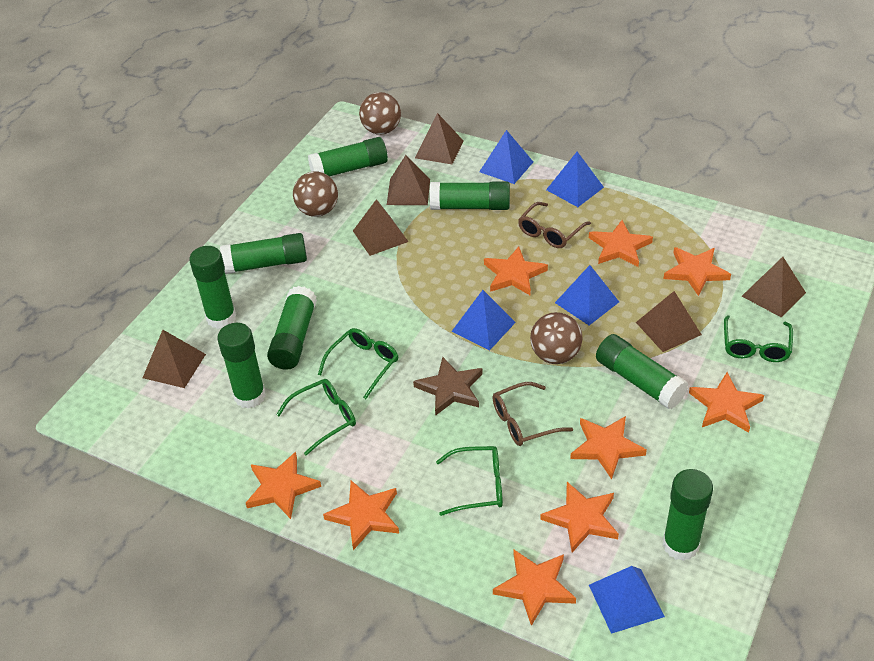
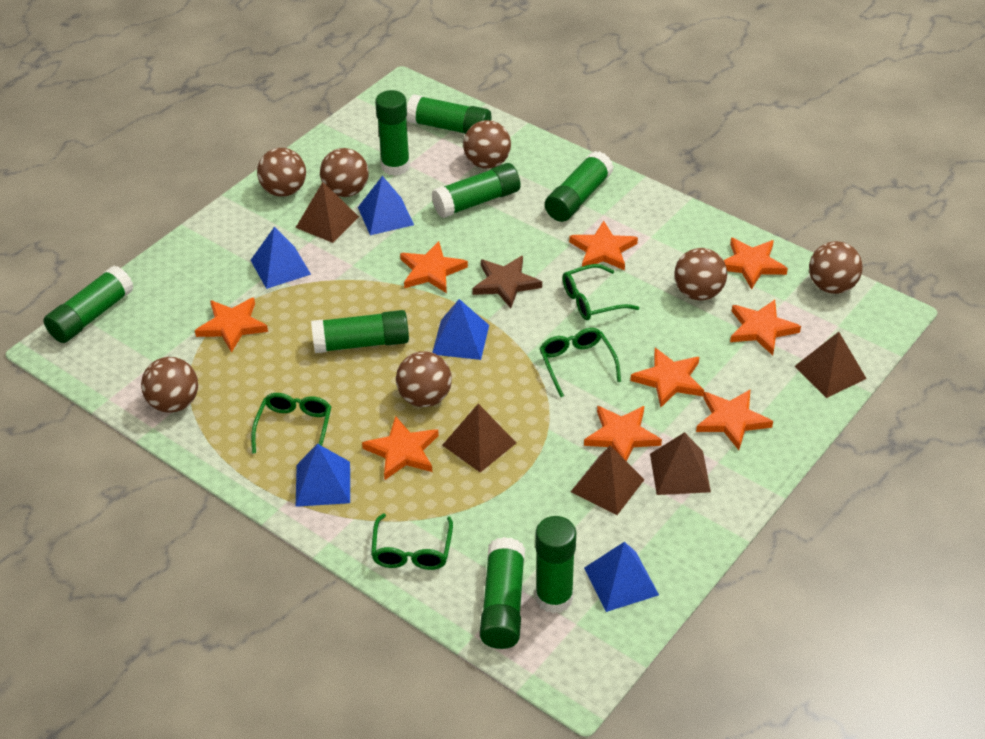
brown ball: [293,171,338,217] [359,92,401,135] [530,312,582,364] = 3 -> [141,357,198,413] [257,148,306,197] [320,148,369,197] [396,351,452,407] [463,120,511,169] [674,248,727,301] [809,241,863,294] = 7
brown glasses: [492,382,573,446] [518,202,591,248] = 2 -> none = 0
brown pyramid: [143,330,206,388] [353,199,409,256] [387,155,430,205] [415,113,464,164] [636,291,702,352] [742,257,806,318] = 6 -> [296,182,359,243] [442,404,516,473] [571,446,645,515] [650,432,711,495] [794,332,867,398] = 5

